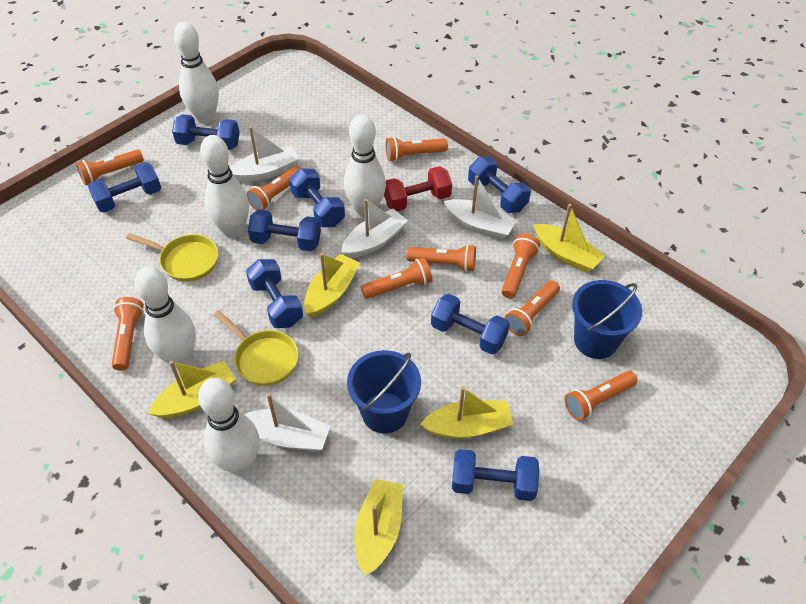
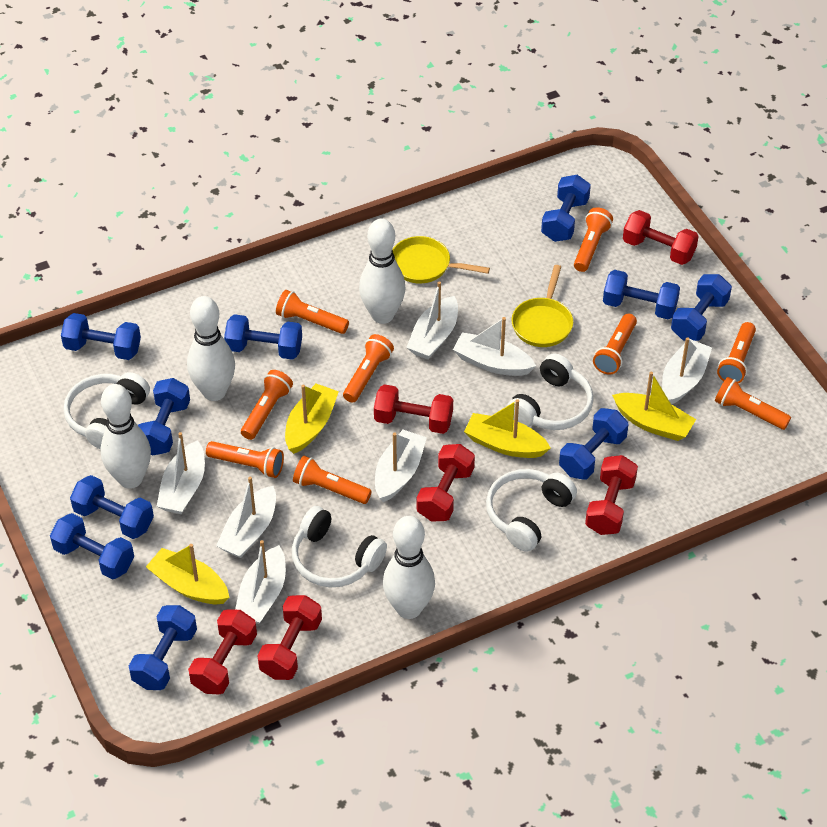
blue bucket: [347,350,421,434] [572,280,642,359] = 2 -> none = 0
blue dumbbell: [88,162,161,213] [172,114,240,150] [246,259,303,328] [248,209,321,251] [289,168,345,227] [431,294,510,355] [452,449,539,501] [468,157,531,213] = 8 -> [50,513,134,580] [61,313,141,360] [70,475,154,539] [129,605,197,690] [138,378,190,455] [224,314,302,360] [541,175,591,242] [559,408,628,480] [603,270,680,319] [671,274,732,341] = 10
red dumbbell: [384,166,452,211] = 1 -> [188,609,257,695] [258,595,322,680] [374,384,453,434] [417,444,475,522] [585,455,638,535] [623,210,699,265] = 6
white boat: [230,126,299,182] [244,393,331,451] [341,199,408,259] [444,175,517,240] = 4 -> [157,432,205,514] [216,477,276,558] [235,540,286,624] [375,430,427,502] [406,281,458,360] [453,317,536,376] [662,337,712,404] = 7
white bowling pin: [134,266,196,368] [174,22,219,124] [198,378,259,475] [200,135,249,238] [344,114,386,218] = 5 -> [100,384,151,489] [187,296,235,401] [359,219,406,324] [383,516,435,619] = 4
white headphones: none = 0 -> [64,372,150,450] [292,506,387,587] [486,469,577,552] [507,353,594,430] = 4
yellow boat: [148,361,236,418] [304,253,360,318] [354,479,403,576] [420,387,513,439] [534,204,606,273] = 5 -> [146,544,230,604] [285,384,339,454] [464,399,551,458] [612,372,696,441] = 4

